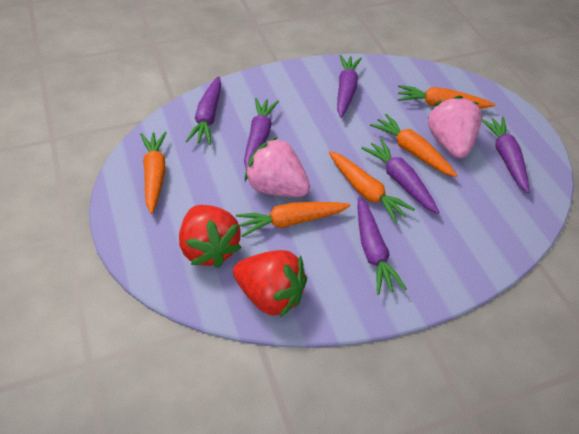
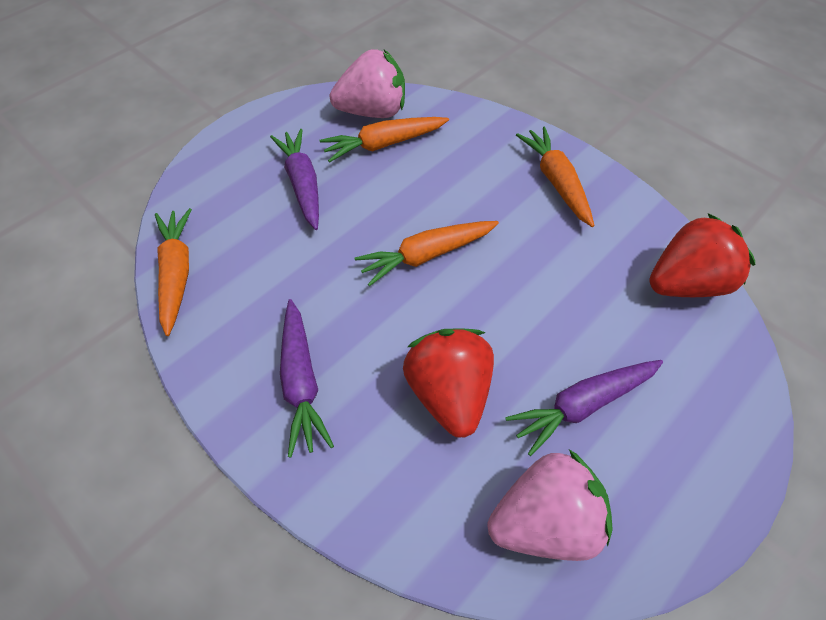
orange carrot: [140,132,167,214] [236,202,350,237] [329,151,415,223] [370,114,457,177] [397,85,495,108] = 5 -> [155,208,192,336] [320,117,449,163] [354,221,499,286] [516,127,594,227] = 4
purple carrot: [185,76,221,145] [244,98,279,170] [337,55,362,118] [358,197,407,295] [361,138,440,214] [482,117,529,193] = 6 -> [270,129,319,230] [280,299,334,457] [505,360,663,456] = 3

